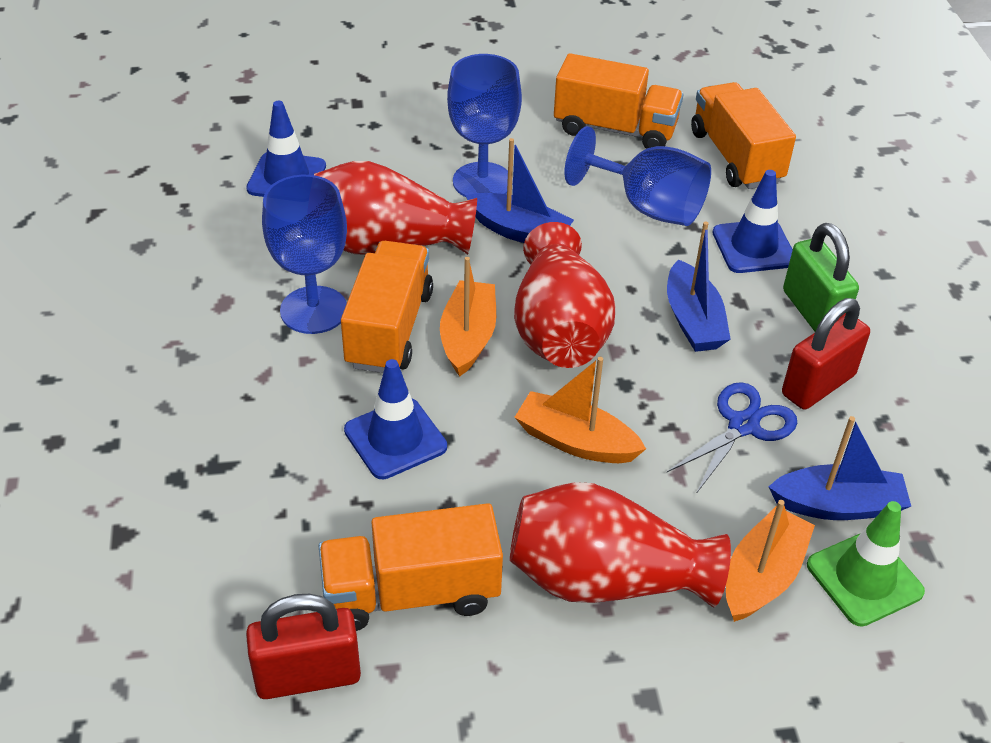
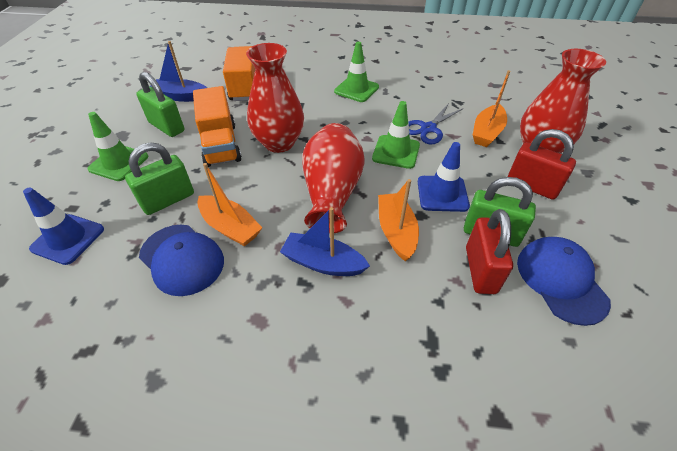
blue boat: [465,138,574,243] [667,221,731,352] [768,416,911,520] = 3 -> [150,41,207,102] [280,207,370,276] = 2
blue cap: none = 0 -> [139,225,224,296] [517,237,611,326] = 2
blue goblet: [262,175,347,334] [447,54,522,197] [564,126,711,226] = 3 -> none = 0
blue traffic cone: [246,101,326,197] [344,359,447,479] [713,170,793,273] = 3 -> [23,188,104,265] [418,142,470,212] = 2
green padlock: [783,223,859,332] = 1 -> [125,142,194,215] [136,72,184,137] [464,177,536,247] = 3
green traffic cone: [807,501,925,627] = 1 -> [88,112,148,181] [334,42,379,102] [372,101,420,169] = 3
orange truck: [319,503,503,631] [341,241,433,373] [554,53,683,149] [691,82,796,189] = 4 -> [193,86,242,167] [223,46,255,101] = 2

